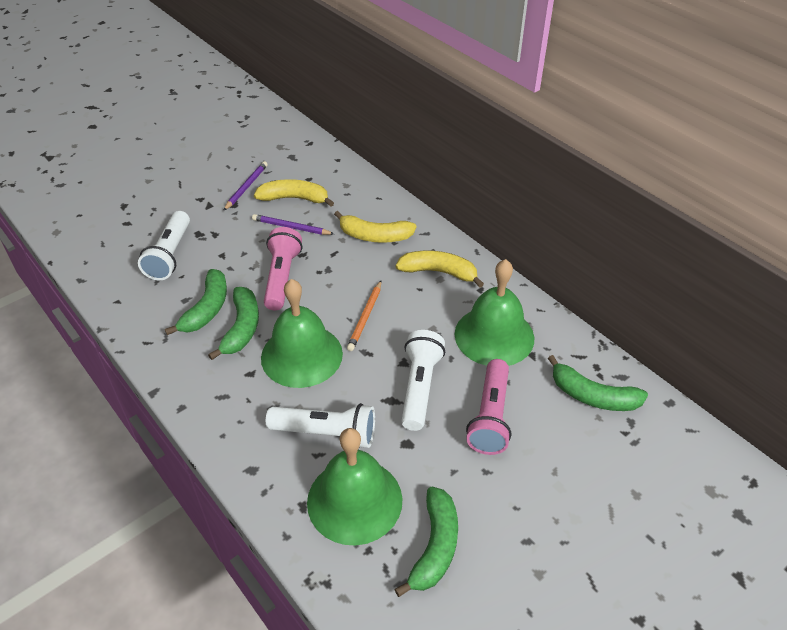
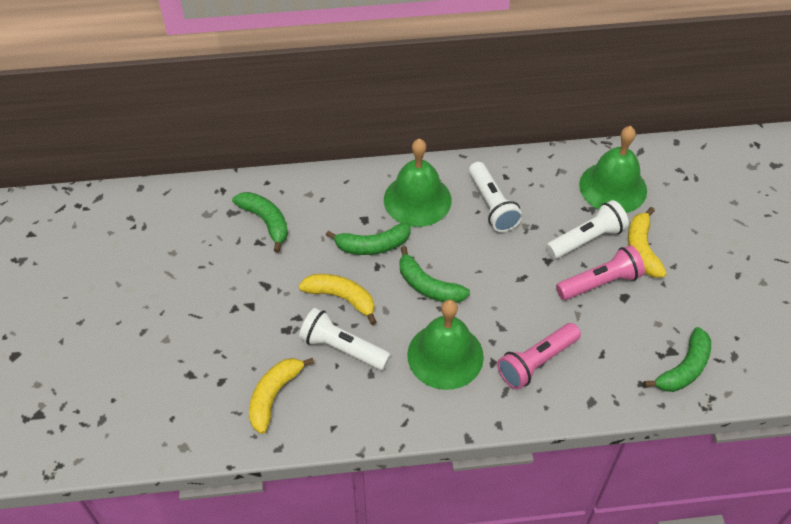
orange pencil: [347,281,381,351] = 1 -> none = 0
purple pencil: [223,161,268,211] [252,214,334,235] = 2 -> none = 0

